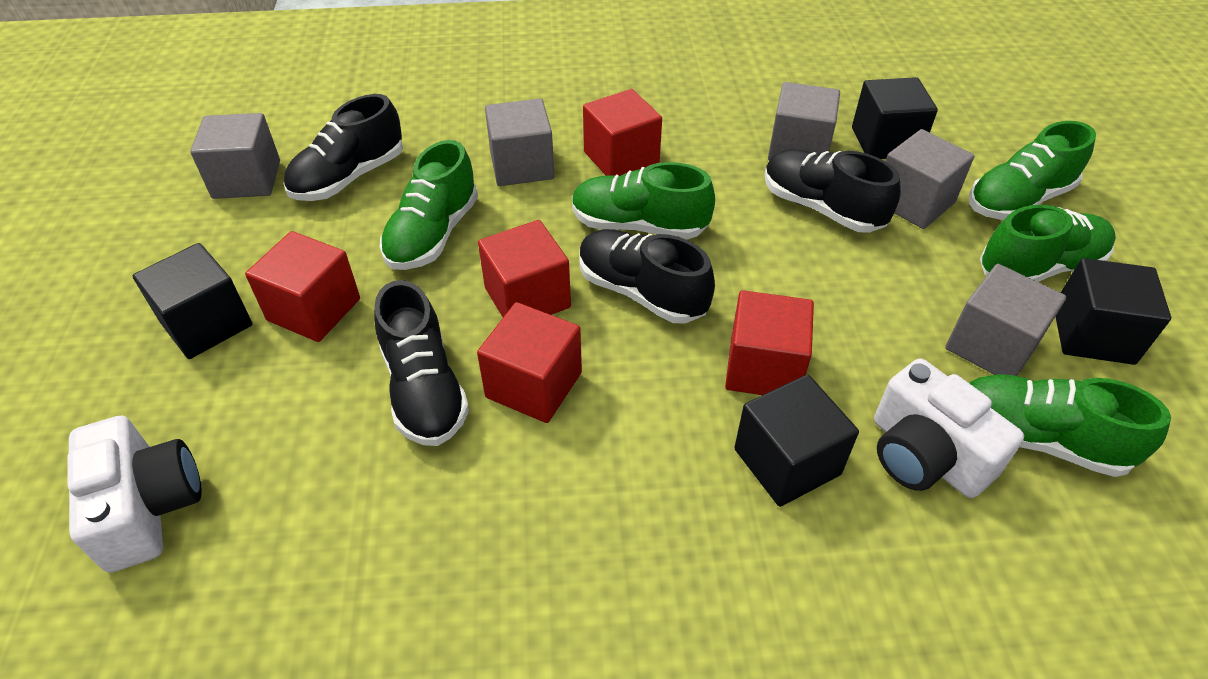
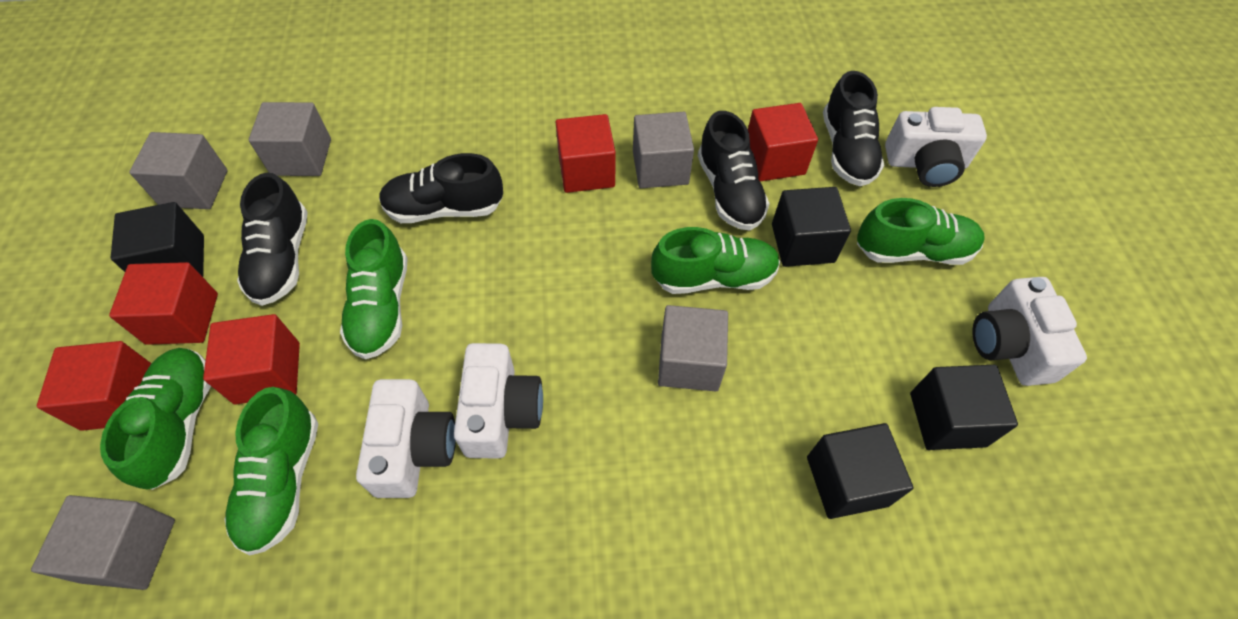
white camera: [67,416,202,573] [874,358,1024,498] = 2 -> [356,379,456,498] [454,343,543,459] [885,107,987,187] [973,277,1087,386] = 4

